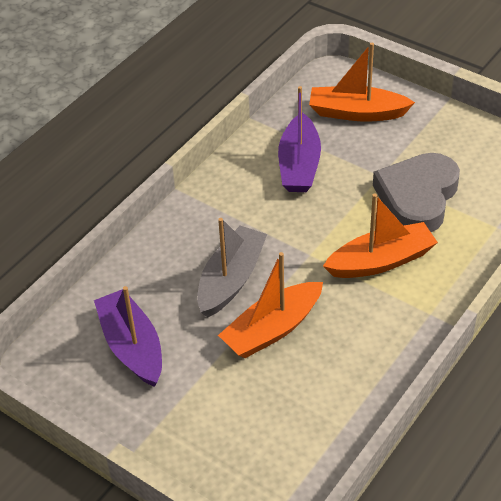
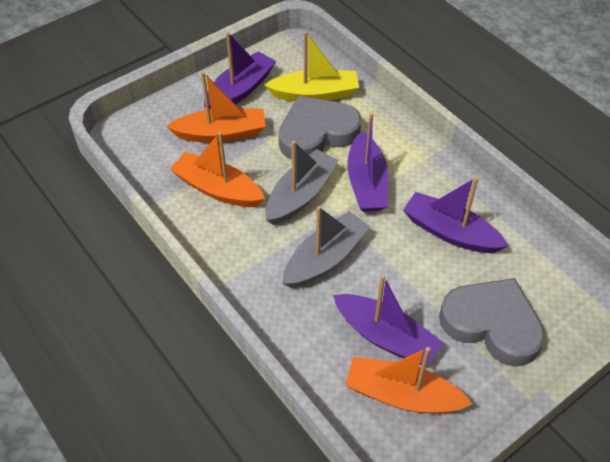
grey boat: [197,218,267,317] = 1 -> [266,141,339,225] [283,206,370,288] = 2
grey heart: [373,153,460,232] = 1 -> [279,96,361,159] [439,278,545,366] = 2
purple boat: [94,286,162,387] [278,86,321,192] = 2 -> [204,32,276,109] [333,275,443,366] [347,113,389,212] [403,177,508,253] = 4
yellow boat: none = 0 -> [265,31,359,101] = 1

